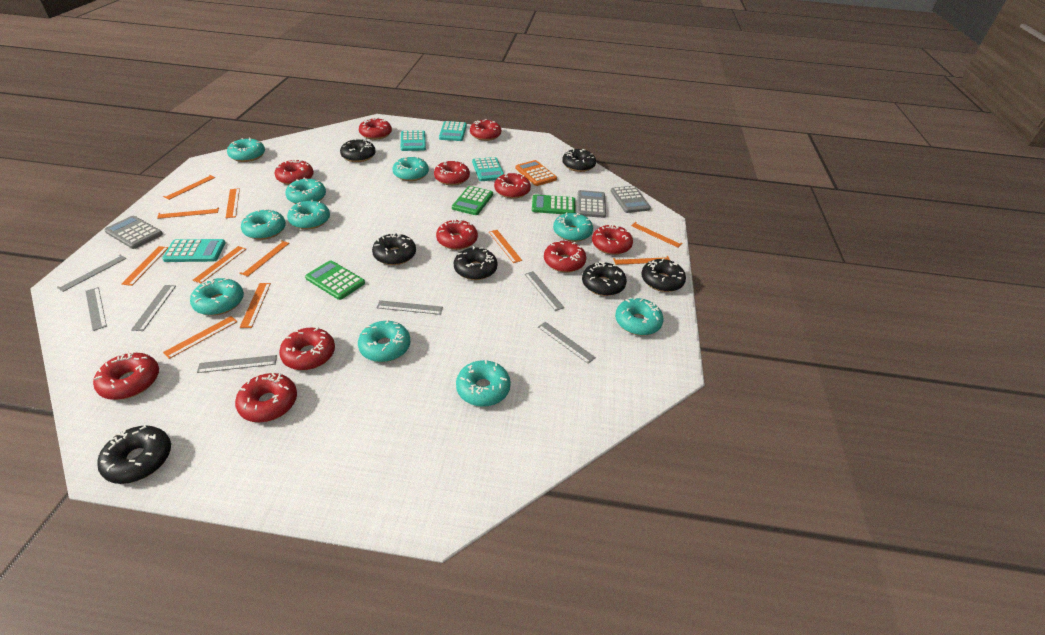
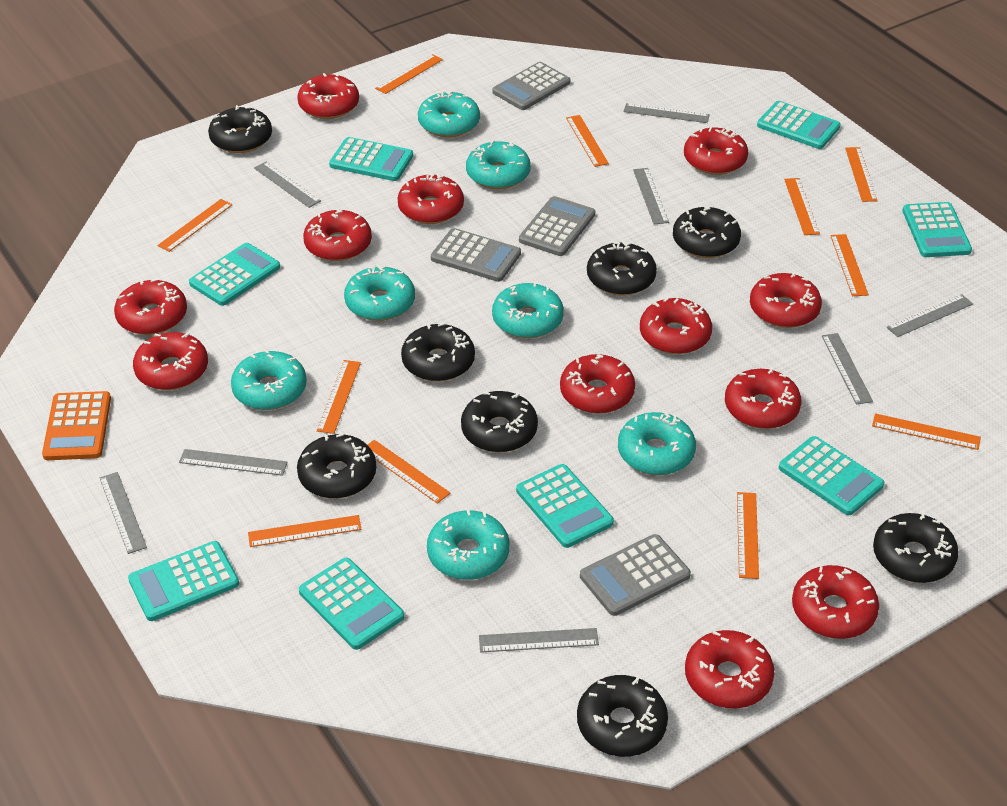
black donut: [97,426,171,484] [340,138,376,162] [372,232,416,265] [454,246,497,280] [562,148,596,172] [582,261,627,296] [641,258,686,292] = 7 -> [208,105,272,153] [297,433,376,499] [401,323,475,382] [461,391,538,453] [577,675,668,757] [587,240,657,296] [673,206,741,258] [873,512,959,583] = 8
green calculator: [305,260,365,300] [452,186,493,215] [532,194,576,214] = 3 -> none = 0
grey calculator: [104,216,163,249] [577,190,606,218] [611,186,651,213] = 3 -> [431,228,521,282] [492,62,570,110] [519,196,595,256] [580,534,691,616] = 4
grey ruler: [57,255,126,292] [85,287,107,331] [131,285,176,331] [197,355,277,373] [377,300,443,315] [524,271,565,311] [538,322,596,364] = 7 -> [100,472,147,554] [179,449,288,476] [254,162,321,208] [479,628,599,652] [624,103,710,123] [633,168,669,224] [822,333,873,405] [887,294,973,337] = 8
red donut: [93,352,159,400] [235,373,297,422] [275,159,314,185] [279,327,335,370] [359,118,392,140] [434,160,470,185] [436,219,478,250] [470,119,501,141] [494,173,531,198] [544,240,586,272] [592,224,633,255] = 11 -> [114,278,187,335] [133,332,208,390] [297,73,359,119] [303,210,372,261] [398,173,464,224] [560,354,635,414] [640,297,712,354] [684,128,748,175] [685,630,775,709] [725,368,801,429] [750,272,822,328] [792,565,879,639] = 12
turquoise calculator: [162,239,226,262] [401,130,426,151] [439,121,467,141] [472,157,504,181] = 4 -> [128,541,239,621] [189,243,280,306] [299,558,404,650] [329,137,413,181] [516,464,614,548] [757,101,841,149] [779,436,884,515] [902,202,972,257] = 8
turquoise donut: [190,278,244,315] [227,138,265,162] [241,209,286,240] [285,178,326,204] [287,200,330,229] [358,319,410,362] [393,157,429,181] [456,360,511,407] [553,212,593,242] [615,297,664,336] = 10 -> [231,349,307,410] [344,264,415,321] [418,90,480,137] [427,510,509,580] [466,140,530,189] [492,282,564,338] [618,412,696,475] = 7

